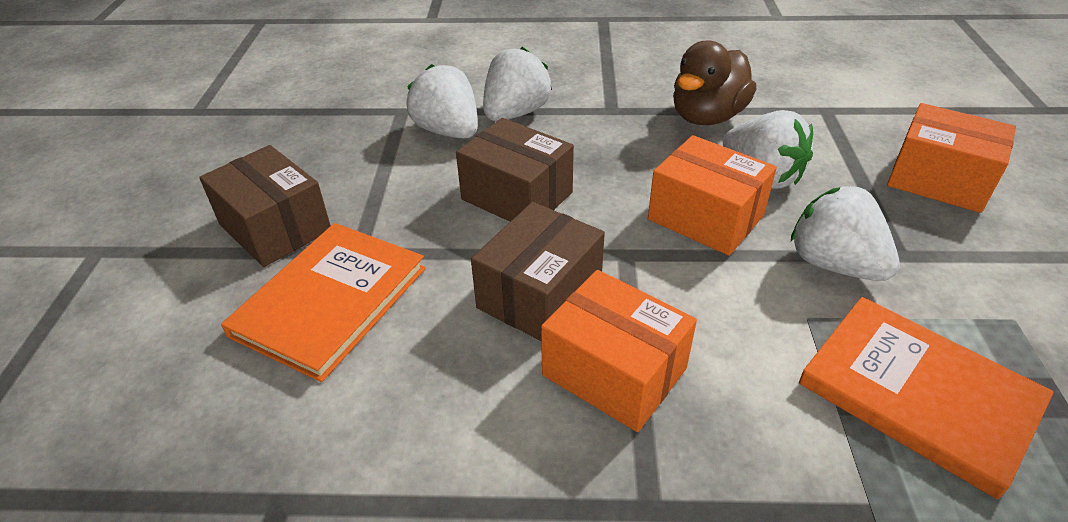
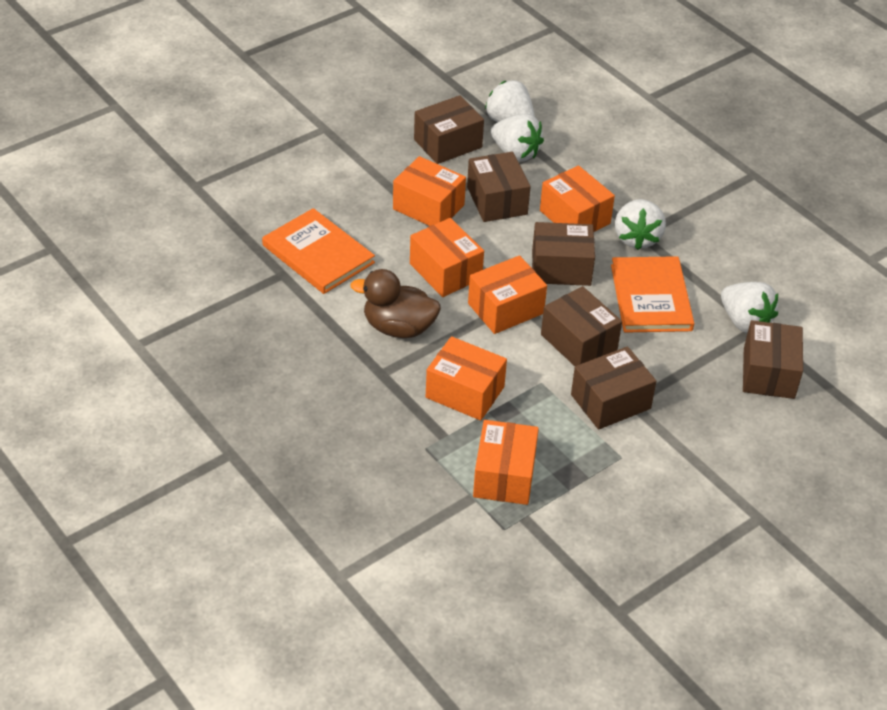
brown box: [199,145,331,267] [456,118,574,222] [471,202,605,341] = 3 -> [414,95,484,164] [467,152,531,222] [532,222,595,286] [541,286,622,366] [571,346,656,430] [743,320,803,399] = 6
orange box: [541,270,697,432] [648,135,777,256] [887,103,1016,213] = 3 -> [393,156,466,226] [410,218,484,297] [426,336,507,421] [468,255,547,334] [473,420,539,505] [540,165,615,232] = 6

